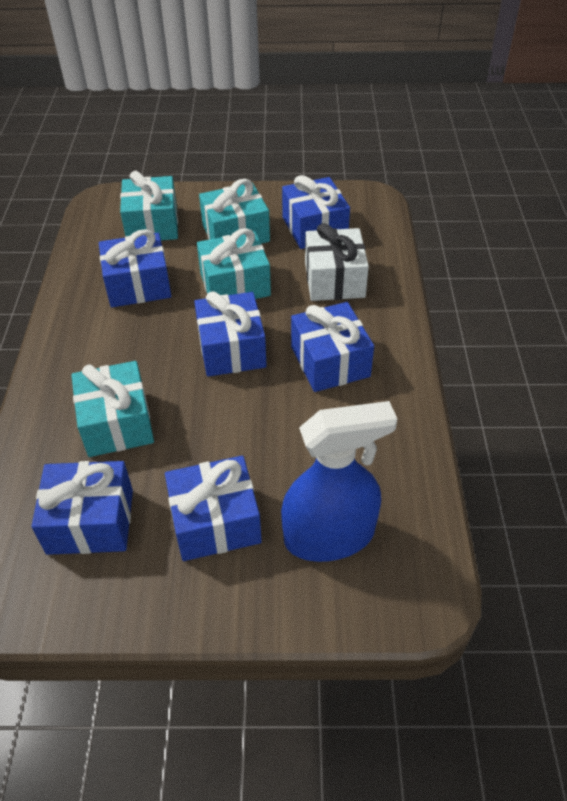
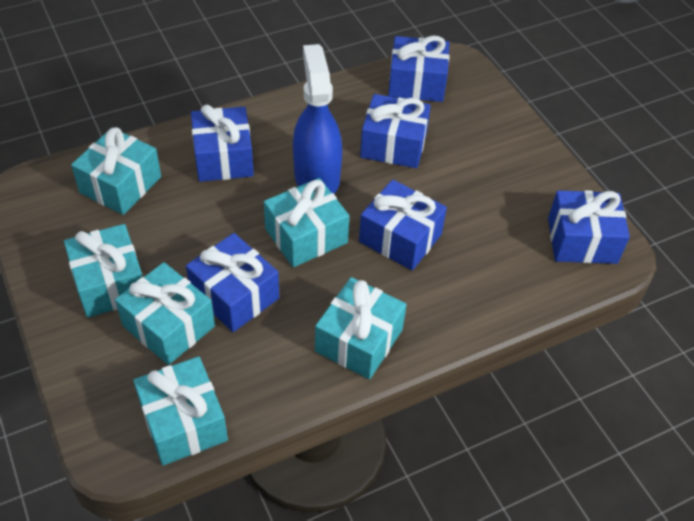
turquoise gift: [71,361,154,457] [120,171,178,240] [197,228,271,299] [199,179,270,244] = 4 -> [64,224,143,318] [71,127,161,215] [115,262,215,365] [133,356,228,465] [264,178,349,267] [315,277,407,380] = 6
white gift: [305,223,369,301] = 1 -> none = 0

